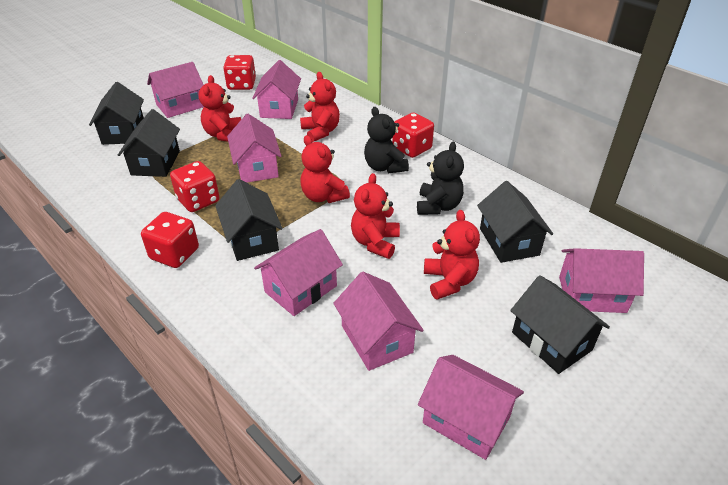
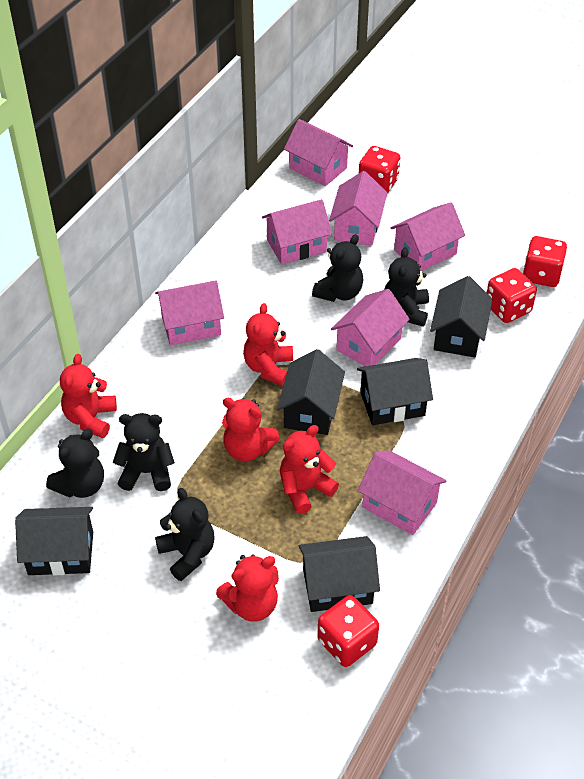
black teddy bear: [364,107,409,173] [417,142,464,215] = 2 -> [46,428,104,498] [113,413,175,491] [155,488,215,581] [312,234,363,302] [384,247,429,327] = 5

